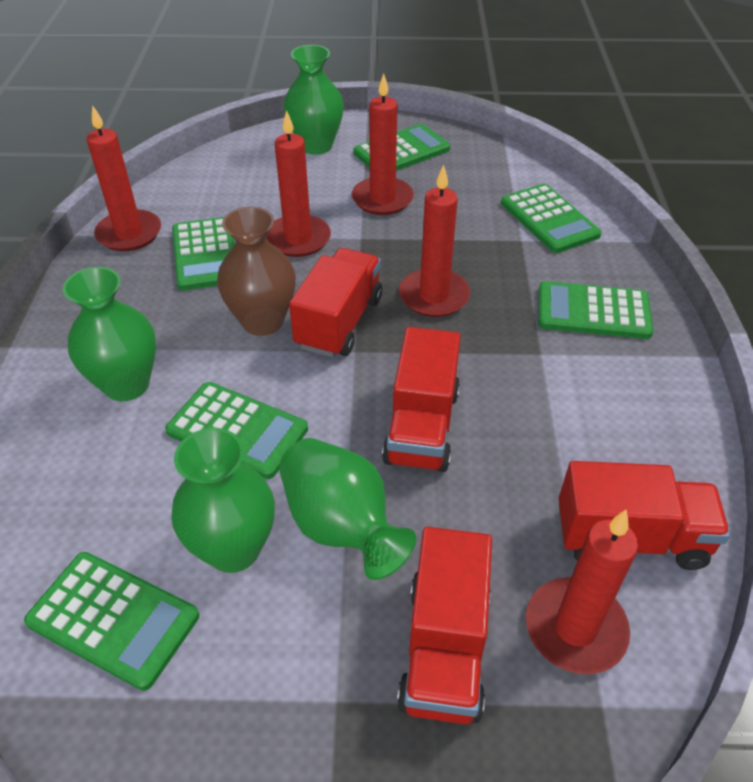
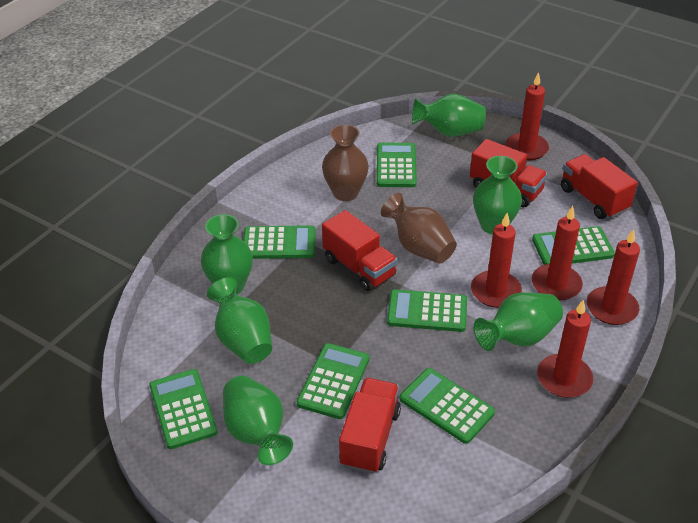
brown vase: [217,207,296,336] = 1 -> [322,124,369,201] [381,193,457,263] = 2
green calculator: [24,552,199,691] [165,382,308,479] [172,217,235,290] [353,124,450,171] [501,184,601,253] [538,281,653,339] = 6 -> [149,369,218,449] [243,225,316,259] [297,343,369,419] [377,143,417,187] [387,289,467,332] [400,368,495,444] [532,226,615,265] = 7
green vase: [63,267,156,401] [171,428,275,573] [279,438,416,580] [284,45,344,155] = 4 -> [201,214,253,294] [207,277,272,364] [223,376,293,465] [412,93,486,137] [473,156,522,234] [474,292,563,351] = 6

